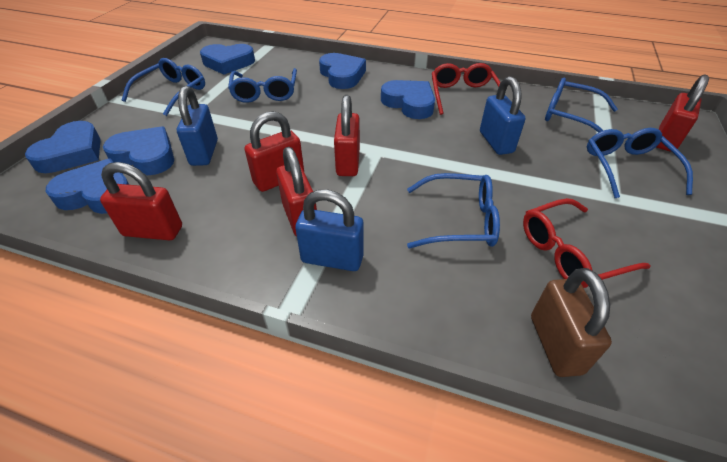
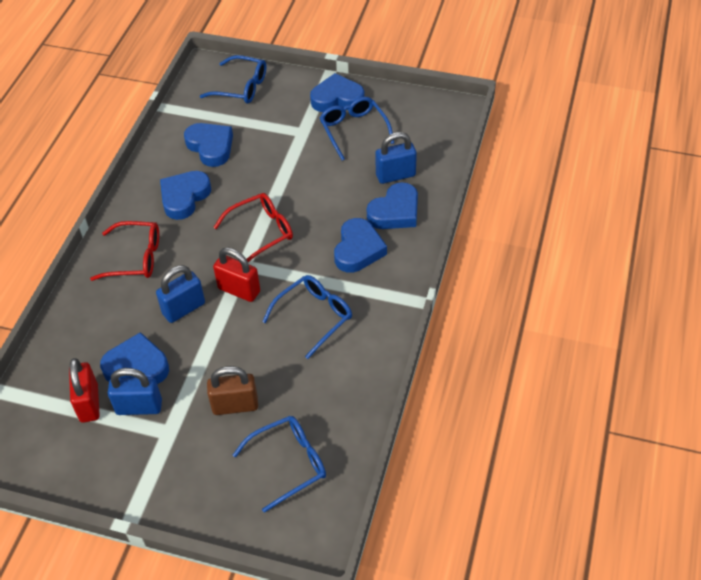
blue glasses: [122,58,205,116] [228,68,297,103] [407,173,500,248] [545,78,618,133] [587,128,693,198] = 5 -> [200,55,266,103] [233,416,326,513] [262,275,352,359] [320,97,394,161] = 4
red padlock: [100,162,182,241] [244,111,304,192] [276,147,317,237] [334,95,360,176] [657,74,709,152] = 5 -> [69,358,100,423] [213,247,260,302] = 2

